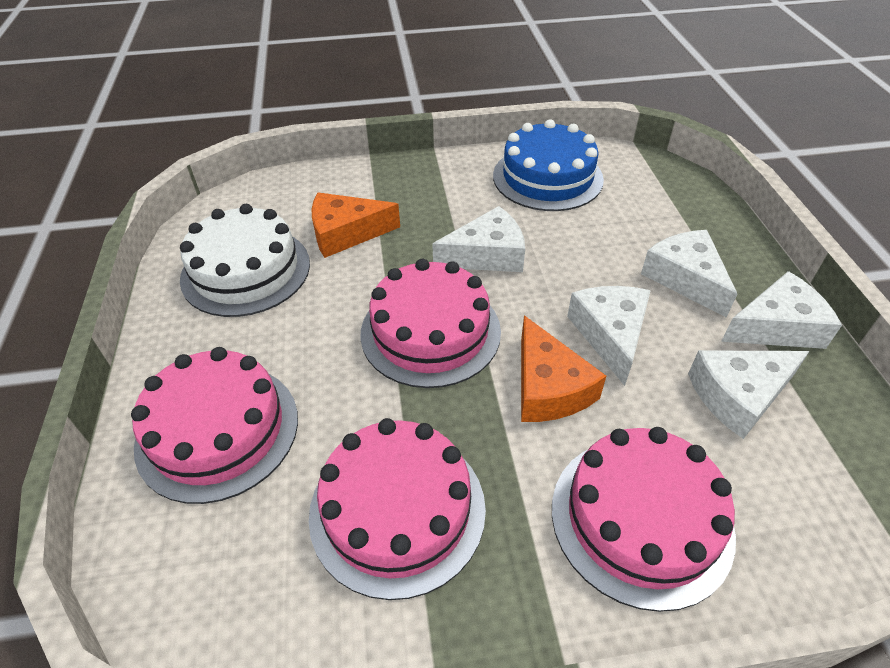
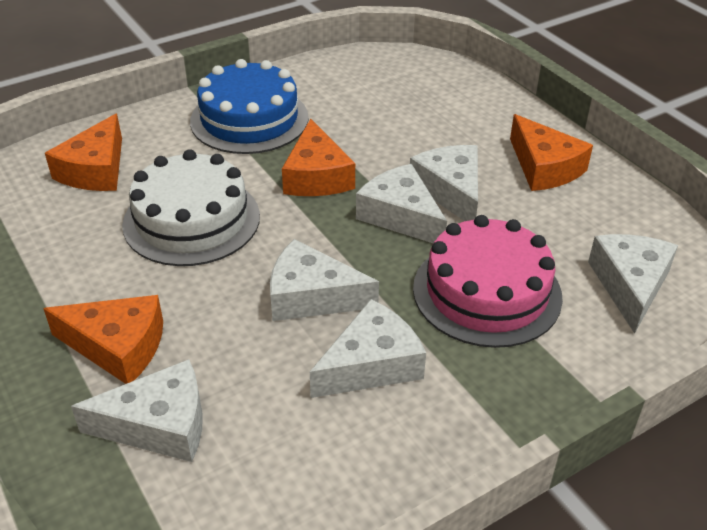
orange cheese: [311,192,400,258] [521,316,606,422] = 2 -> [43,295,163,384] [45,114,122,191] [282,119,355,196] [510,114,593,191] = 4
pink cake: [131,347,298,504] [309,418,486,600] [360,259,501,388] [552,427,736,612] = 4 -> [413,215,563,348] = 1
white cheese: [432,206,525,272] [567,286,651,386] [641,230,737,318] [688,350,809,439] [721,271,842,349] = 5 -> [71,359,202,462] [270,239,379,321] [310,299,426,398] [356,164,447,243] [410,145,478,221] [588,234,678,334] = 6

